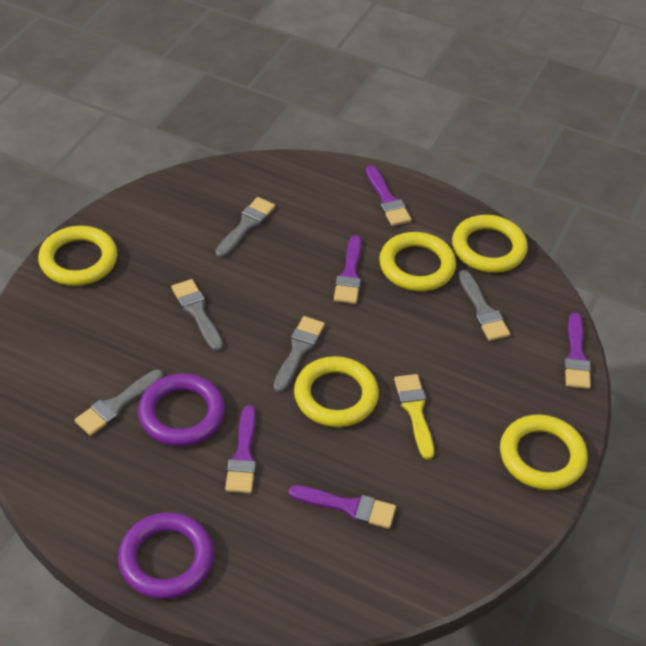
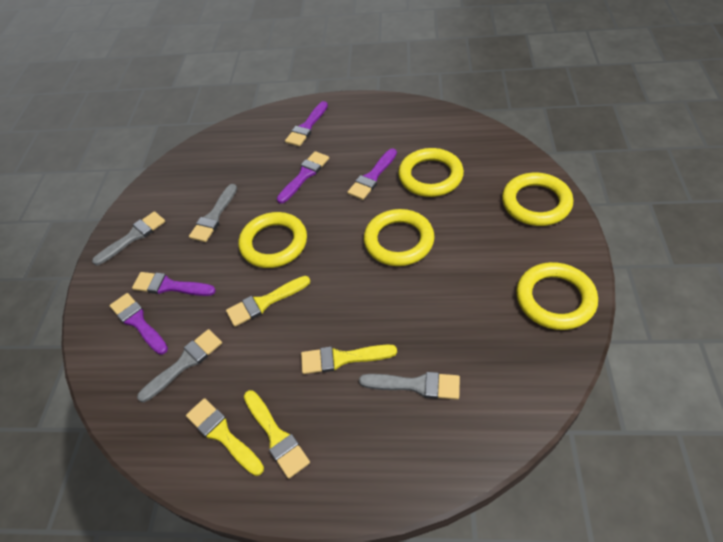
grey brush: [75,369,163,436] [171,279,223,351] [215,197,275,258] [274,316,325,393] [458,270,510,341] = 5 -> [92,211,165,265] [137,329,222,402] [189,184,237,242] [359,372,460,400] = 4
purple ring: [118,512,214,599] [138,373,225,446] = 2 -> none = 0
yellow brush: [394,374,434,460] = 1 -> [186,398,264,476] [226,276,310,327] [244,390,310,479] [301,344,397,374] = 4

